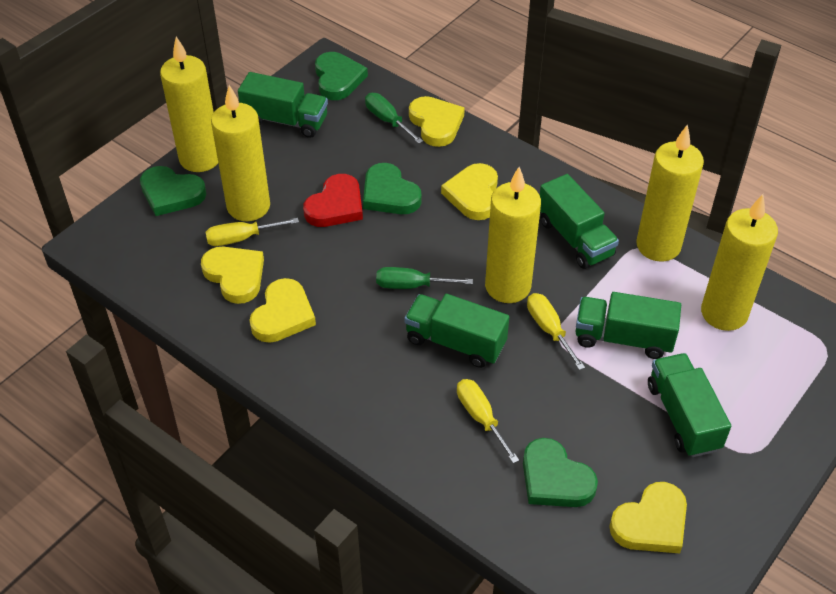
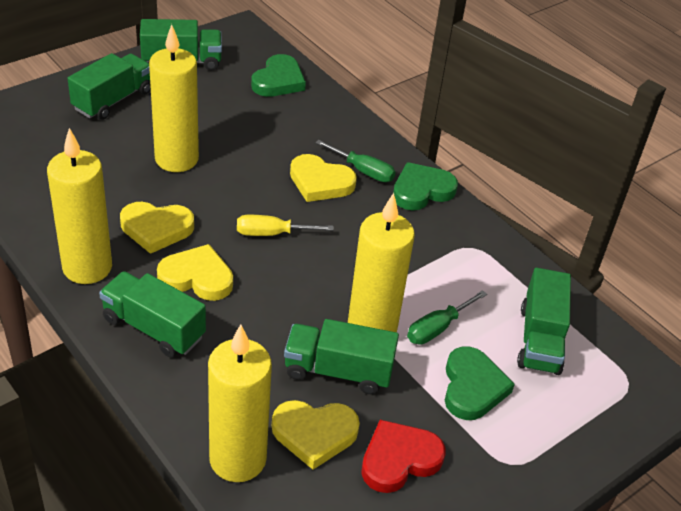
green heart: [140,166,206,216] [315,52,368,100] [363,163,421,214] [523,438,598,507] = 4 -> [251,54,306,97] [393,162,458,210] [445,347,515,420] = 3
yellow candle: [160,37,218,172] [211,85,270,221] [485,167,541,303] [636,124,704,262] [701,194,778,331] = 5 -> [47,128,112,284] [149,24,199,172] [208,324,272,482] [348,193,415,332] = 4
yellow heart: [201,247,264,304] [250,278,316,343] [409,96,465,147] [441,163,498,220] [609,482,687,554] = 5 -> [120,202,194,254] [157,244,233,301] [272,400,360,470] [290,154,357,202] = 4
yellow screwdriver: [205,218,299,246] [457,379,519,463] [527,293,585,370] = 3 -> [237,215,334,236] = 1

